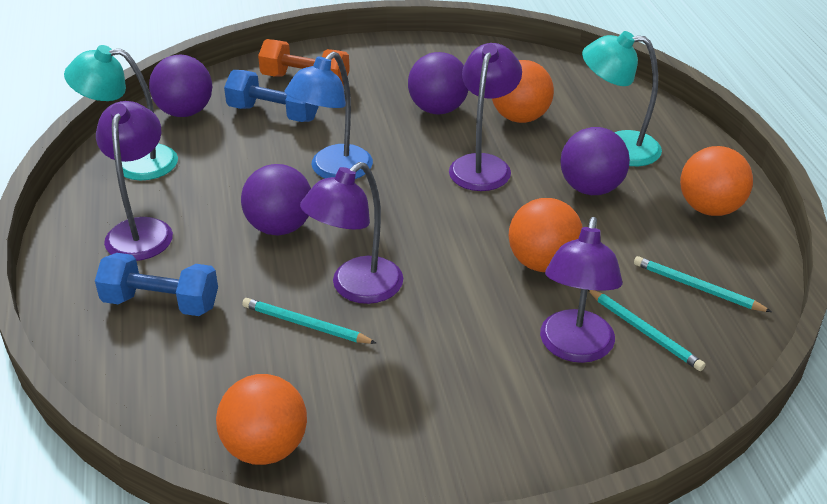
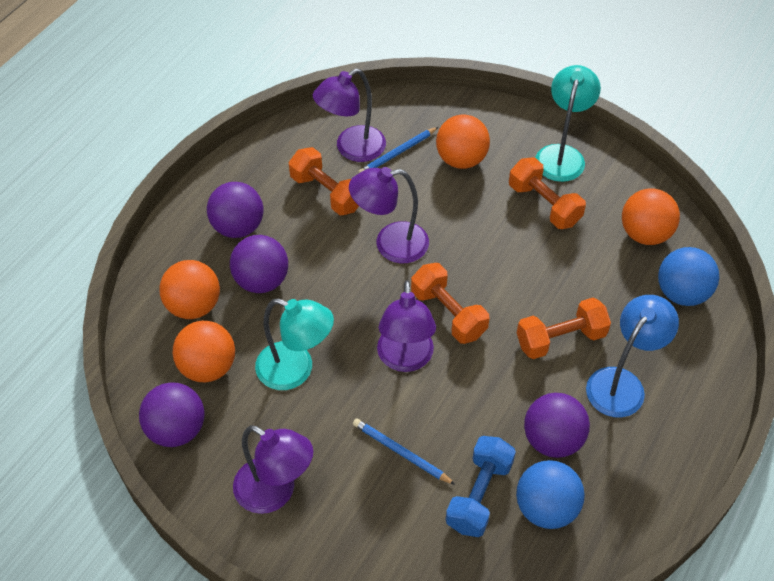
blue ball: none = 0 -> [516,460,585,529] [658,247,719,306] = 2
blue dumbbell: [95,253,218,316] [224,70,319,122] = 2 -> [446,436,516,537] = 1
blue pencil: none = 0 -> [353,418,455,485] [358,127,438,173] = 2
orange dumbbell: [258,39,350,86] = 1 -> [289,147,359,215] [411,263,490,344] [509,158,586,229] [517,298,611,359] = 4
turquoise pencil: [242,298,376,344] [588,290,706,371] [634,256,772,312] = 3 -> none = 0

